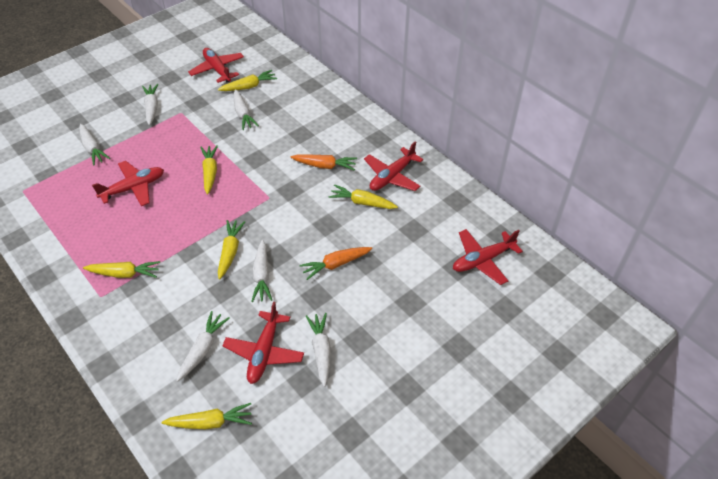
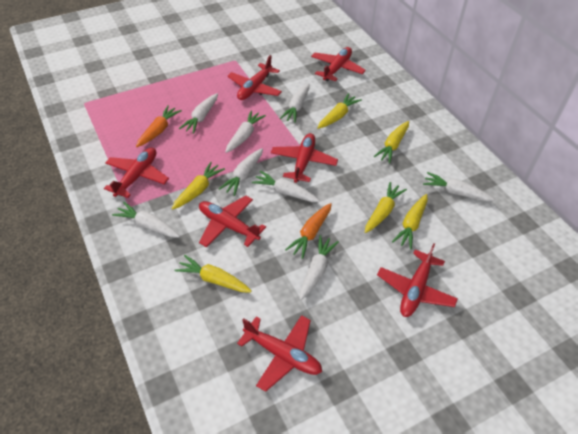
red plane: [92,161,164,206] [188,48,244,83] [222,302,304,384] [364,141,423,191] [453,229,523,285] = 5 -> [104,148,169,198] [199,196,266,247] [227,55,282,100] [237,315,322,392] [271,133,338,183] [311,47,366,81] [377,243,458,317] = 7
white carrot: [79,124,110,166] [142,84,158,125] [176,311,230,382] [234,89,259,130] [251,240,272,302] [306,313,331,387] = 6 -> [112,202,180,238] [179,93,218,134] [219,148,263,196] [225,110,266,153] [252,171,320,202] [280,83,310,123] [300,235,339,300] [423,172,495,201] = 8

